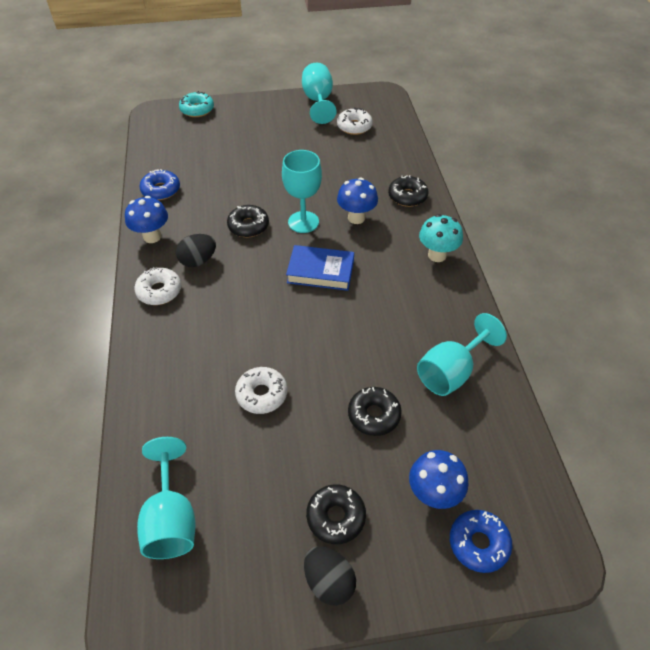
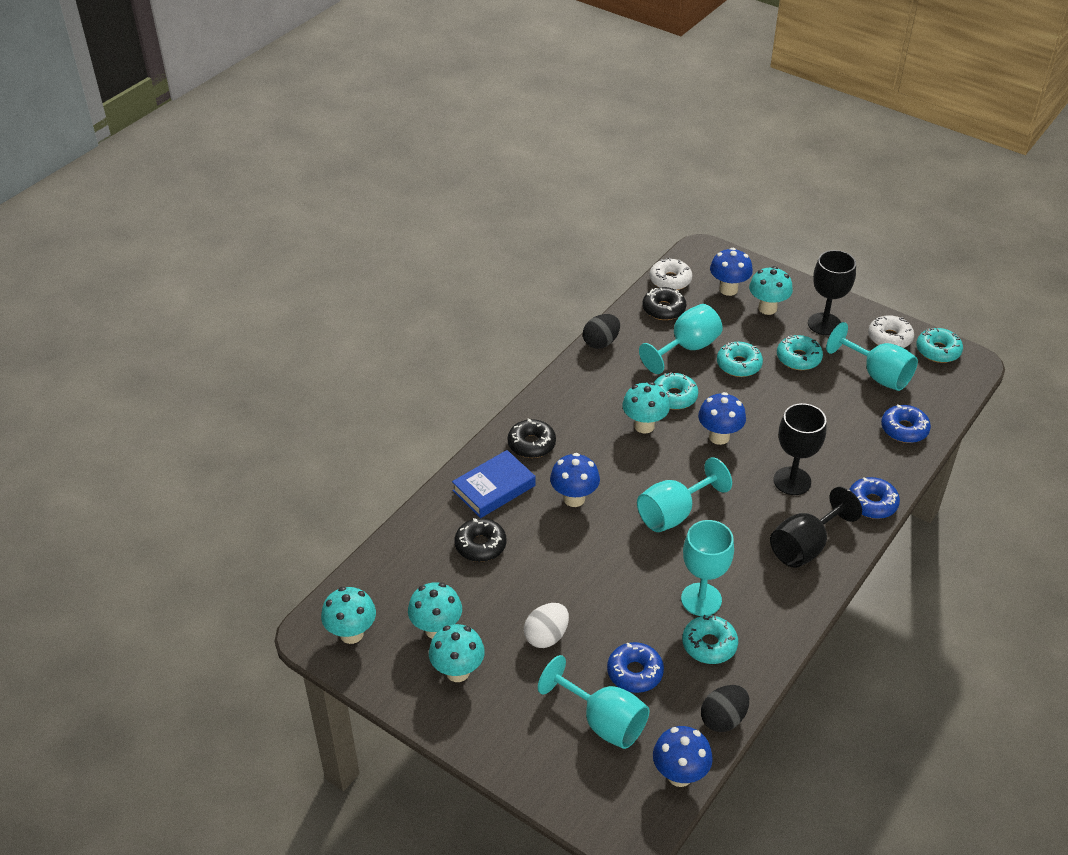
black donut: [227,205,269,237] [306,484,366,544] [348,387,402,436] [388,175,428,207] = 4 -> [455,518,507,562] [507,418,556,458] [643,287,686,320] = 3
black goblet: none = 0 -> [770,487,862,568] [773,403,826,495] [808,250,856,335] = 3
blue donut: [140,169,180,200] [450,510,512,573] = 2 -> [607,642,664,693] [849,477,900,519] [881,404,931,443] = 3
blue mushroom: [125,196,168,243] [337,178,378,224] [409,450,469,509] = 3 -> [550,453,600,507] [653,726,713,787] [698,392,746,445] [710,248,753,296] = 4
turquoise donut: [179,91,214,117] = 1 -> [654,372,698,410] [682,615,738,664] [717,342,763,377] [777,335,823,370] [916,328,963,363] = 5
turquoise goblet: [137,437,196,559] [282,150,322,233] [302,63,337,124] [417,313,507,396] = 4 -> [538,655,649,749] [637,457,732,532] [639,304,723,374] [681,520,734,616] [826,322,918,391] = 5
turquoise mushroom: [419,214,463,262] = 1 -> [321,587,376,644] [408,582,462,639] [429,624,485,682] [622,382,670,434] [749,266,793,315] = 5
white donut: [134,267,181,305] [235,367,287,414] [337,107,373,135] = 3 -> [649,258,692,290] [868,315,914,348] = 2
white egg: none = 0 -> [524,603,569,648] = 1

